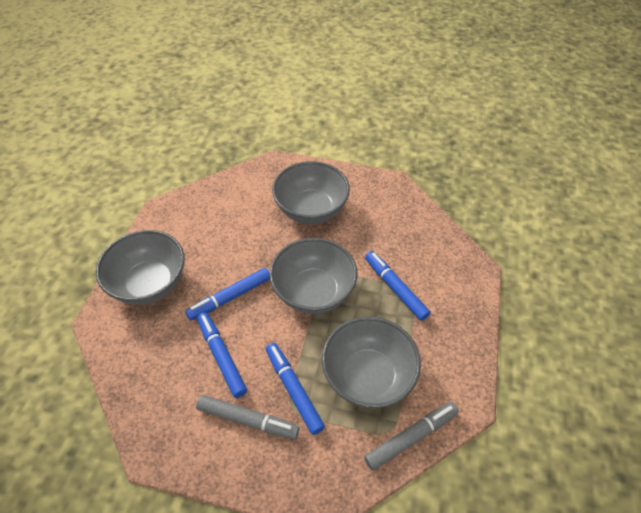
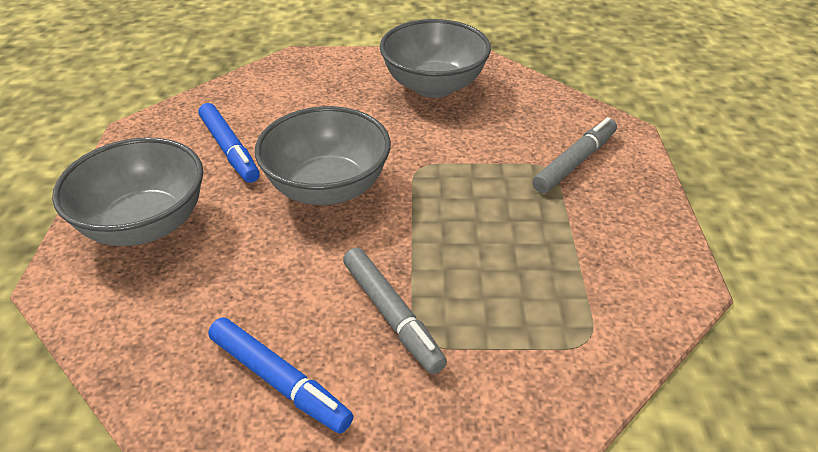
blue marker: [185,268,270,321] [197,312,247,398] [266,343,325,435] [365,251,430,321] = 4 -> [198,103,260,183] [208,317,353,433] = 2
grey bowl: [96,230,184,305] [269,238,357,314] [272,161,350,224] [322,316,421,408] = 4 -> [52,137,203,246] [255,106,391,205] [380,19,491,98] = 3

